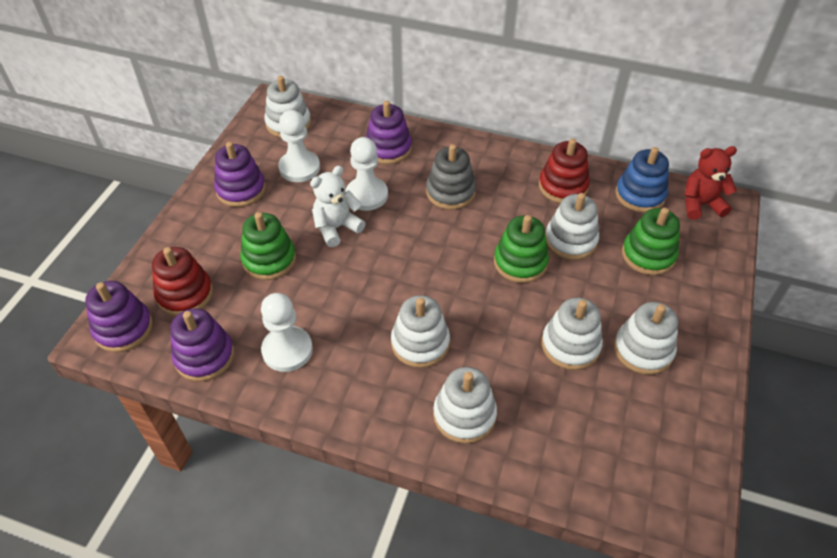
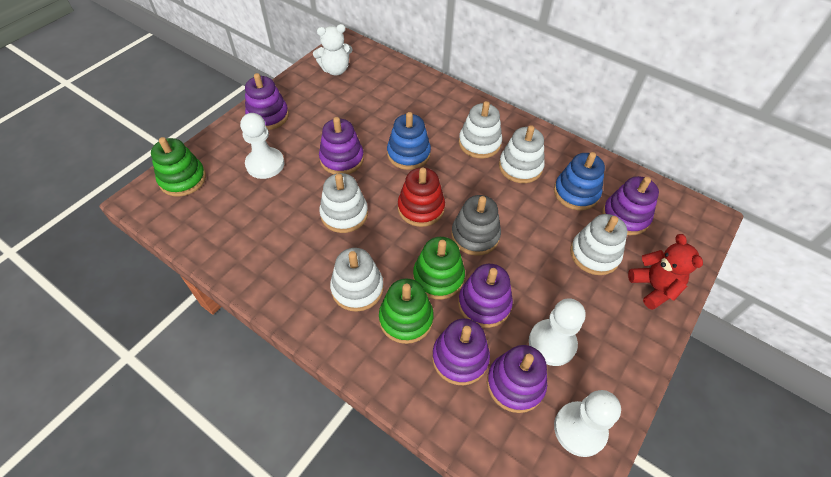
blue stacking toy: [615,147,669,213] = 1 -> [387,112,431,170] [554,152,605,210] = 2
purple stacking toy: [85,281,153,352] [170,308,234,382] [214,142,266,207] [366,101,412,164] = 4 -> [245,73,289,130] [319,117,364,174] [432,319,490,385] [458,264,513,328] [487,345,547,413] [603,176,659,235] = 6
red stacking toy: [152,247,213,316] [539,139,590,203] = 2 -> [398,167,445,227] = 1
white stacking toy: [264,76,311,138] [391,295,450,368] [433,367,497,444] [542,298,603,370] [545,193,599,260] [614,302,678,375] = 6 -> [319,173,368,233] [330,248,384,312] [459,101,502,159] [499,125,545,183] [570,214,627,275] = 5

